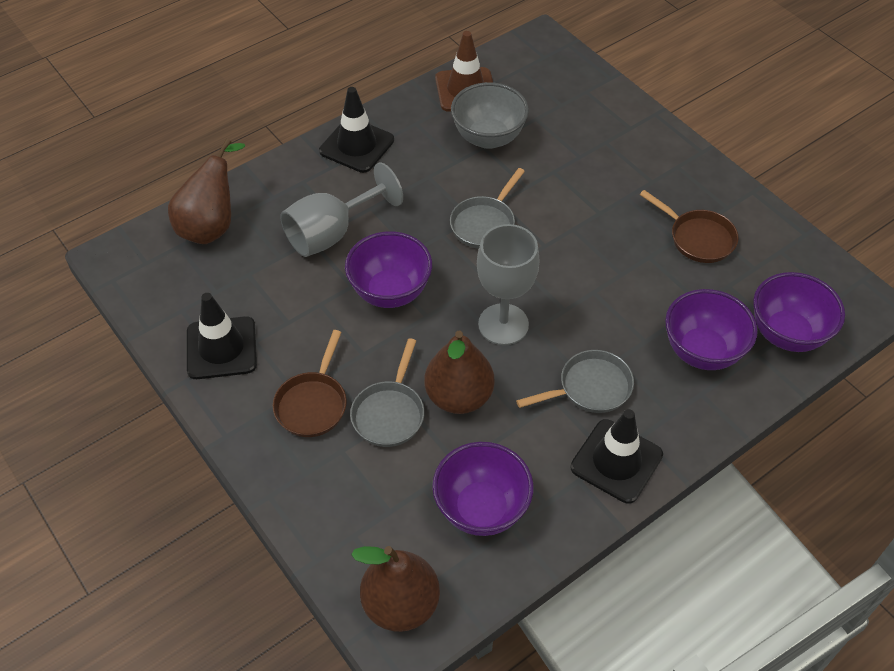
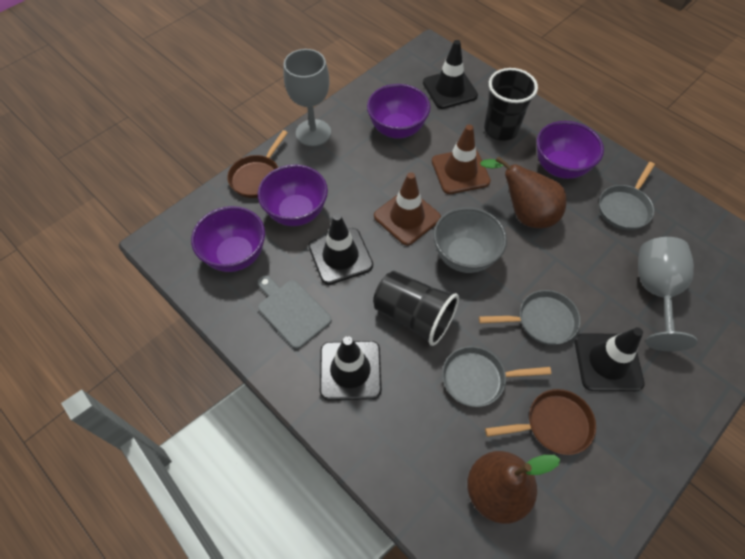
black cup: none = 0 -> [373,271,459,346] [484,68,538,141] = 2
black traffic cone: [187,293,257,379] [319,87,394,173] [570,409,663,504] = 3 -> [309,214,373,285] [320,336,381,400] [423,40,478,109] [575,327,644,391] = 4
brown pear: [168,139,245,244] [351,546,440,632] [424,330,495,414] = 3 -> [467,451,560,524] [480,156,567,228] = 2
brown traffic cone: [435,31,493,112] = 1 -> [374,172,441,245] [432,125,491,194] = 2
grey cutting board: none = 0 -> [258,276,332,349] = 1

